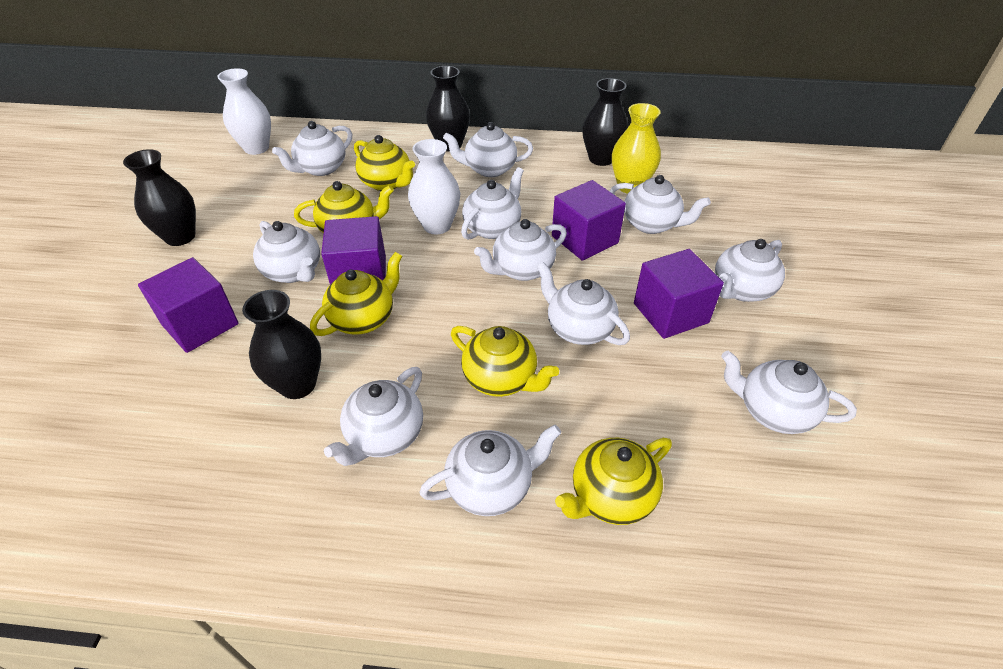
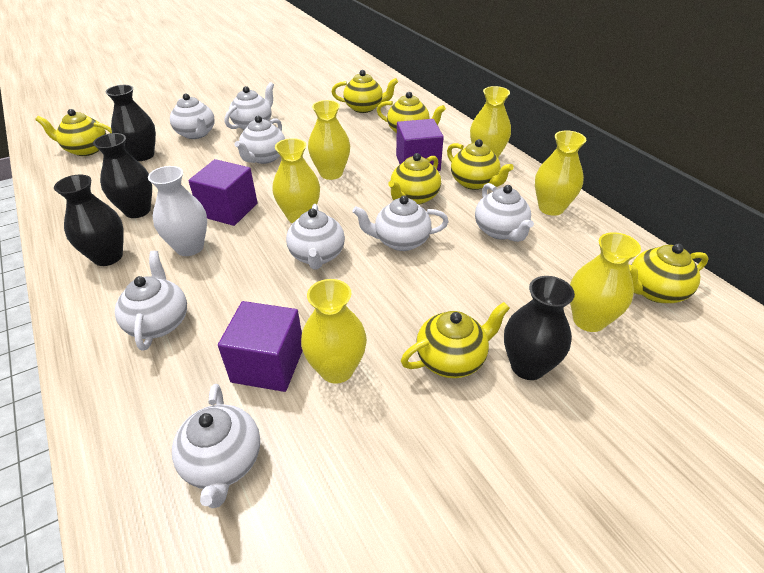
purple cube: [138,257,239,353] [321,216,386,284] [552,180,626,261] [634,249,724,339] = 4 -> [188,159,258,226] [218,301,303,392] [396,119,444,171] = 3
white teapot: [253,221,320,283] [272,121,352,176] [324,367,423,466] [419,425,561,516] [443,122,533,177] [461,167,524,240] [474,219,567,281] [537,262,630,345] [610,175,711,234] [715,239,785,302] [721,351,857,434] = 11 -> [115,251,187,351] [170,93,215,139] [172,384,260,508] [225,82,274,130] [234,116,285,164] [286,204,345,270] [352,195,449,251] [475,183,534,242] = 8
white vase: [217,68,271,155] [408,139,460,234] = 2 -> [148,166,207,256] = 1
yellow teapot: [294,181,394,234] [310,252,402,336] [354,135,415,191] [451,326,559,397] [555,438,672,525] = 5 -> [35,109,112,156] [332,70,398,113] [377,92,446,133] [388,153,441,205] [401,302,510,378] [447,139,514,190] [629,244,708,303] = 7
yellow vase: [612,103,661,194] = 1 -> [272,138,320,223] [301,279,367,384] [308,100,350,180] [470,86,511,158] [535,131,586,216] [570,232,641,332] = 6

